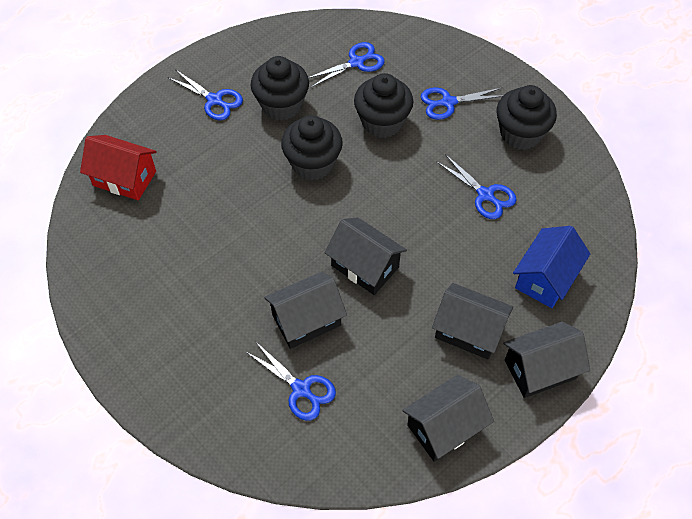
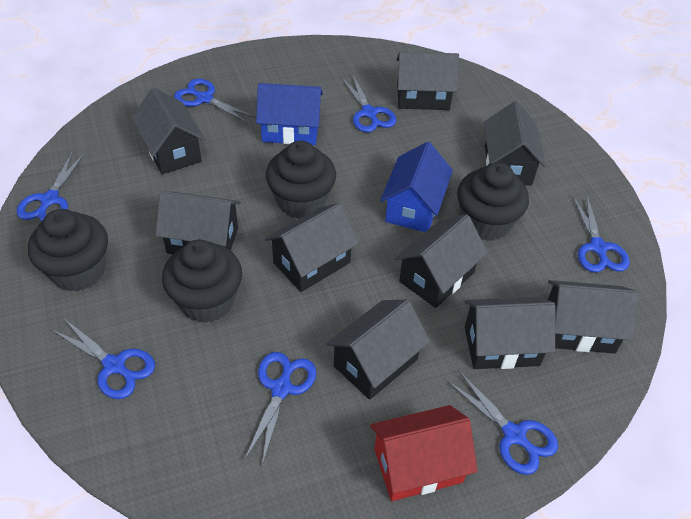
black house: [264,272,347,349] [325,217,407,295] [402,375,494,462] [432,283,513,359] [504,322,590,398] = 5 -> [131,88,205,174] [155,191,241,254] [265,203,359,292] [326,299,430,400] [394,214,488,308] [396,52,459,110] [465,297,555,369] [484,101,546,186] [548,280,639,354] = 9
blue house: [513,226,590,308] = 1 -> [256,83,323,145] [380,142,453,232] = 2
blue scissors: [168,70,243,120] [246,341,336,421] [308,42,385,87] [421,87,503,120] [437,154,517,219] = 5 -> [17,151,85,221] [52,319,155,399] [174,79,256,124] [244,352,317,465] [341,75,396,132] [447,371,558,475] [573,194,630,273] = 7

